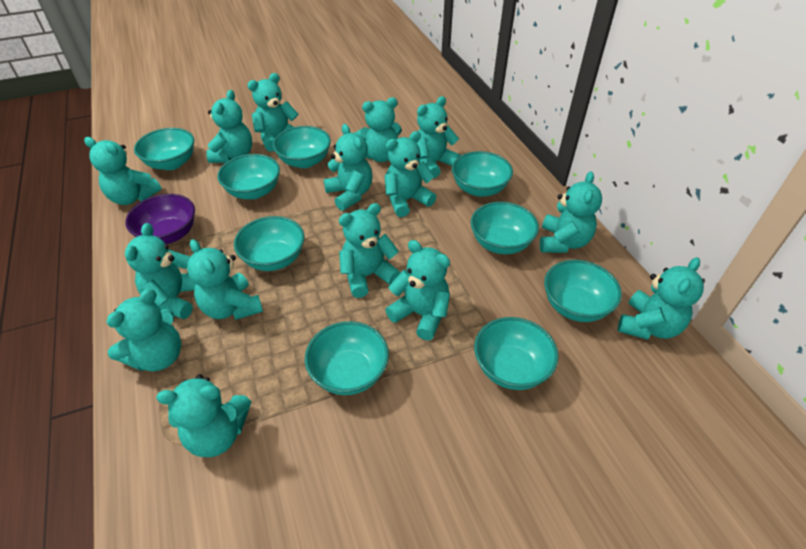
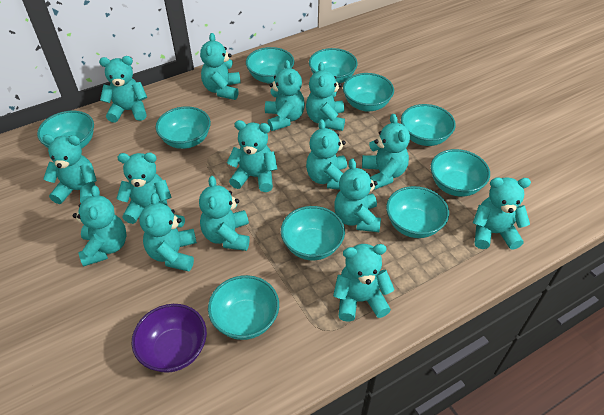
turquoise bowl: [134,128,194,170] [217,154,280,199] [234,216,304,271] [273,126,331,168] [305,321,389,395] [452,151,513,197] [471,202,539,254] [474,317,559,390] [544,260,622,322] = 9 -> [37,111,94,149] [156,106,211,149] [208,275,279,340] [246,47,294,84] [281,206,345,260] [309,48,358,83] [343,73,394,111] [386,186,449,238] [401,104,456,146] [431,149,490,197] = 10

